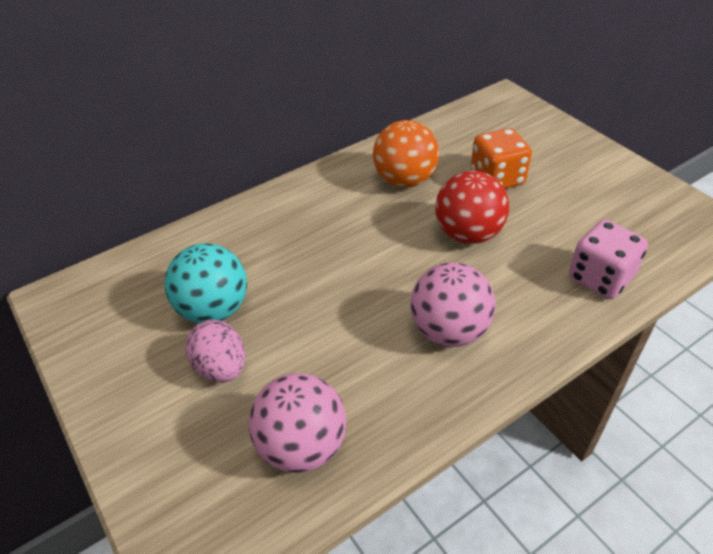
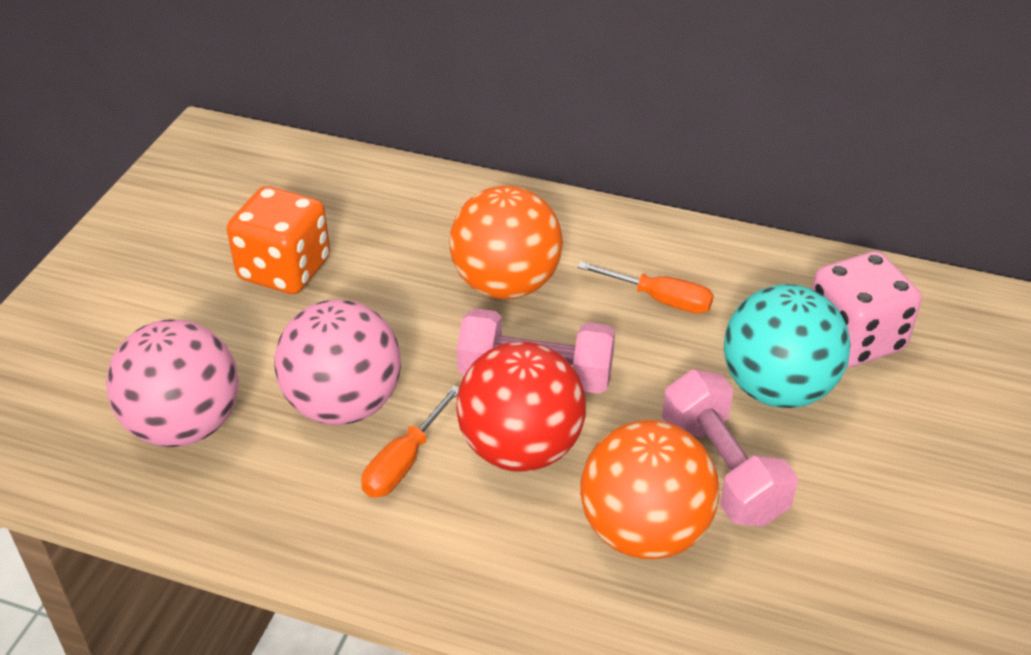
orange ball: [373,120,439,188] = 1 -> [449,186,563,299] [580,420,719,559] = 2
orange screwdriver: none = 0 -> [361,385,459,498] [577,262,714,314] = 2
pink dumbbell: none = 0 -> [457,308,615,394] [662,369,798,526] = 2
pink egg: [186,320,245,383] = 1 -> none = 0

